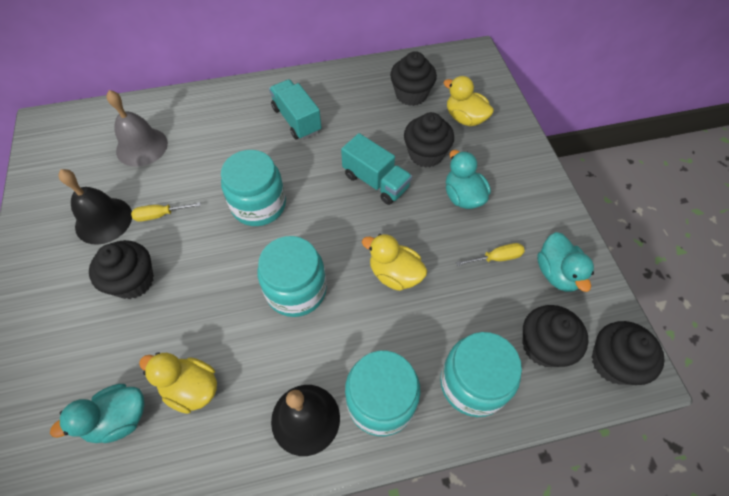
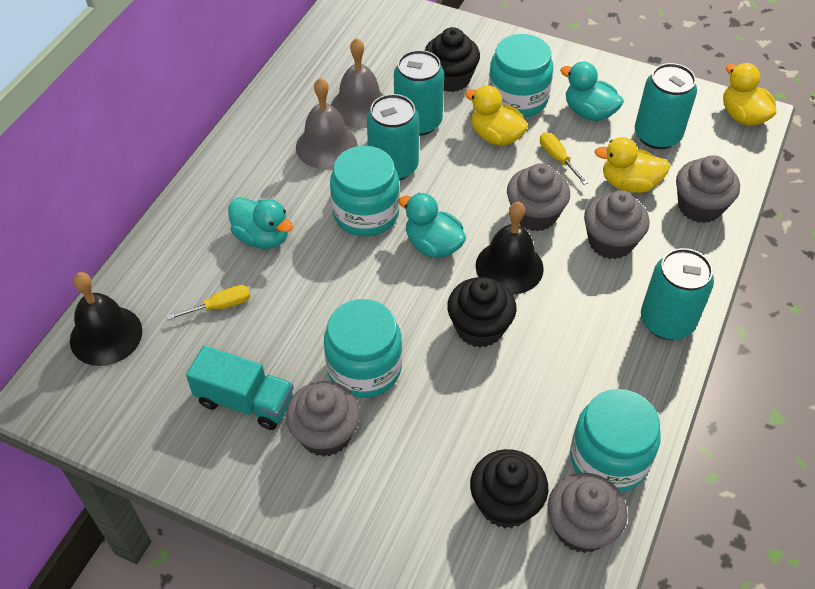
black cupcake: [89,240,154,299] [390,51,437,106] [404,112,454,168] [523,305,588,367] [592,321,665,385] = 5 -> [425,27,480,92] [447,277,517,348] [470,449,548,528] = 3
grey bell: [106,90,168,167] = 1 -> [296,78,358,169] [331,38,384,128] = 2
grey cupcake: none = 0 -> [286,381,360,457] [507,163,570,231] [548,473,628,553] [584,191,649,259] [676,155,740,223] = 5
turquoise can: none = 0 -> [367,94,419,181] [394,50,444,136] [635,63,697,149] [641,248,714,340] = 4
turquoise truck: [269,79,322,140] [341,133,412,205] = 2 -> [186,345,294,430] = 1

